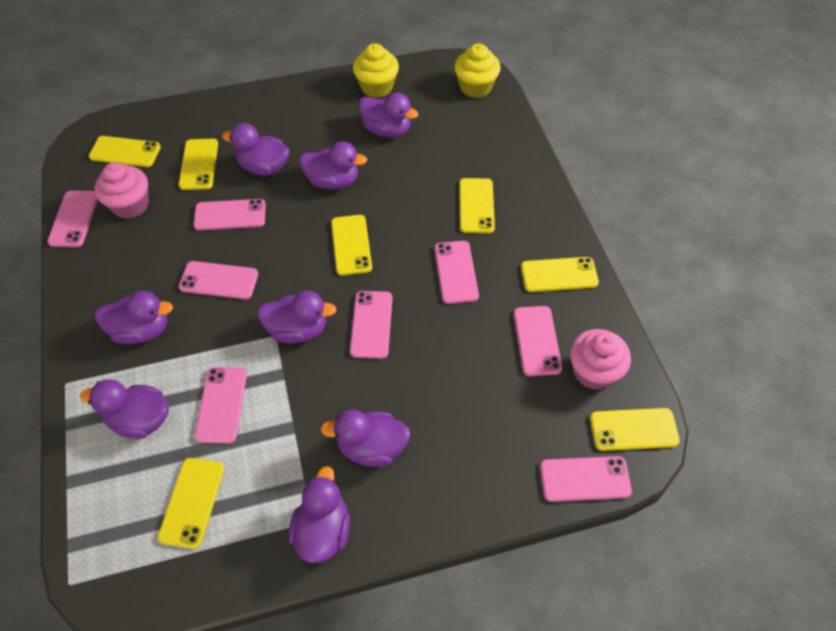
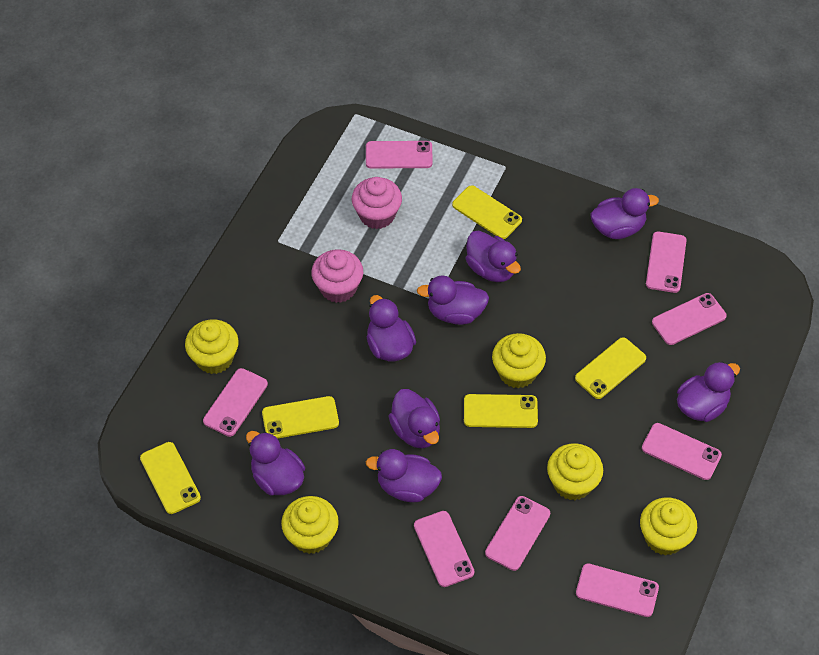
yellow cupcake: [353,43,399,98] [454,44,501,98] = 2 -> [185,319,239,374] [281,496,339,554] [492,333,546,388] [547,443,603,500] [640,497,697,556] = 5
yellow phone: [89,136,161,167] [158,458,224,549] [179,139,218,190] [331,215,372,276] [459,178,495,233] [521,257,599,292] [590,408,680,451] = 7 -> [140,442,201,514] [262,396,339,439] [452,185,522,239] [464,394,538,428] [575,337,646,399] = 5

